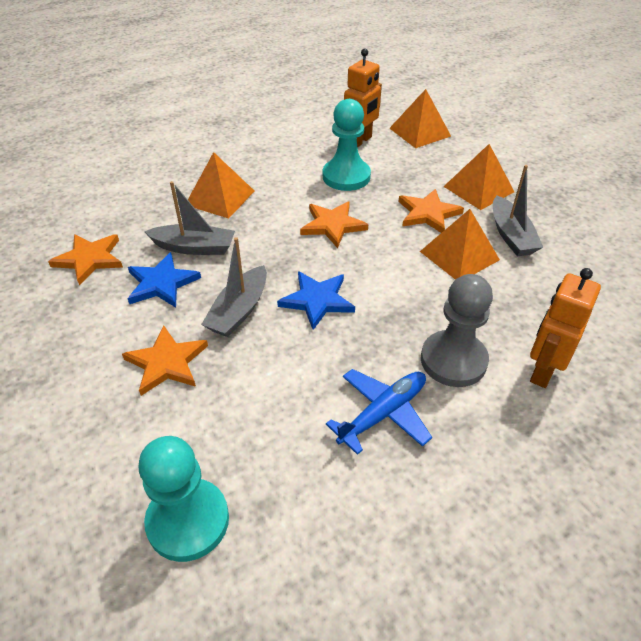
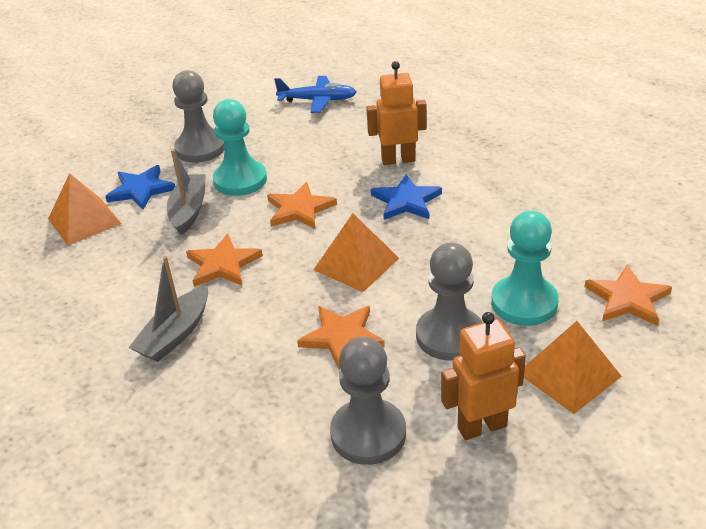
grey boat: [144,181,235,255] [201,237,267,337] [493,165,543,256] = 3 -> [128,256,208,362] [167,149,206,235] = 2
grey pawn: [421,274,493,387] = 1 -> [172,70,224,163] [330,337,406,465] [416,243,483,361] = 3
orange pyramid: [188,152,255,219] [389,89,451,148] [420,209,500,280] [443,144,514,210] = 4 -> [48,173,122,246] [313,213,399,292] [524,321,622,414] = 3

